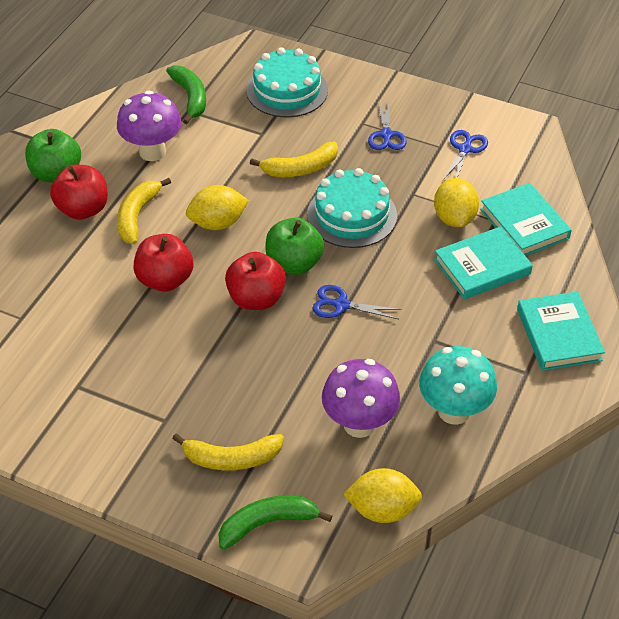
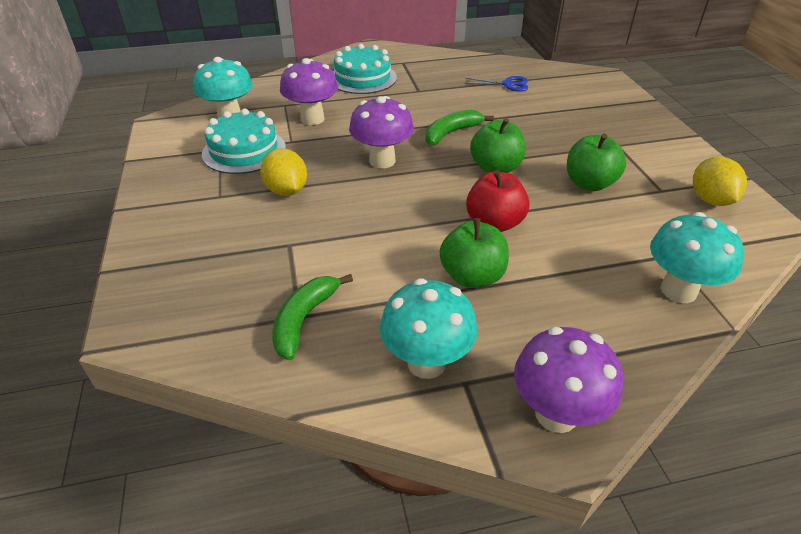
blue scissors: [313,285,402,319] [368,99,407,150] [443,130,488,180] = 3 -> [465,76,528,92] = 1
green apple: [25,129,81,182] [266,218,324,275] = 2 -> [440,218,509,288] [470,118,525,173] [567,134,626,191] = 3
purple mushroom: [117,91,182,161] [322,359,400,438] = 2 -> [280,58,338,125] [349,96,414,168] [514,327,623,433] = 3
red apple: [50,164,108,220] [133,234,193,292] [225,252,286,310] = 3 -> [466,170,530,232] = 1
turquoise book: [434,226,533,299] [480,183,572,256] [517,291,605,371] = 3 -> none = 0
turquoise mushroom: [419,346,497,425] = 1 -> [193,57,253,118] [380,278,477,379] [650,212,744,303] = 3
yellow banana: [117,178,171,244] [172,434,284,470] [250,142,338,177] = 3 -> none = 0
yellow lemon: [186,185,249,230] [343,468,422,523] [434,178,479,227] = 3 -> [260,148,307,196] [693,157,747,206] = 2

